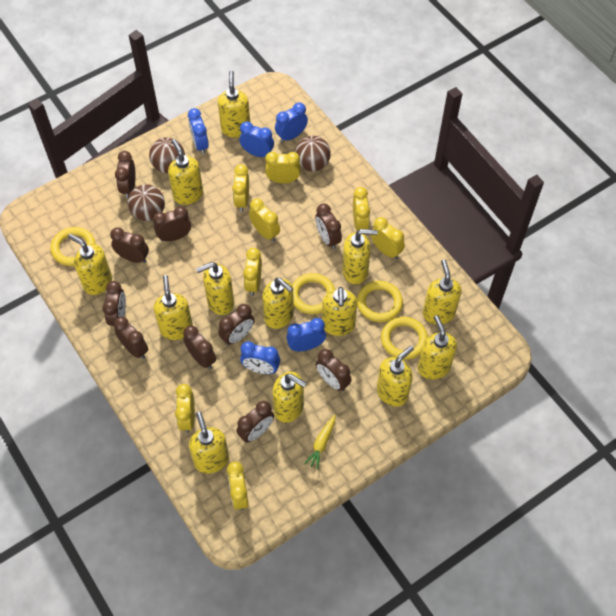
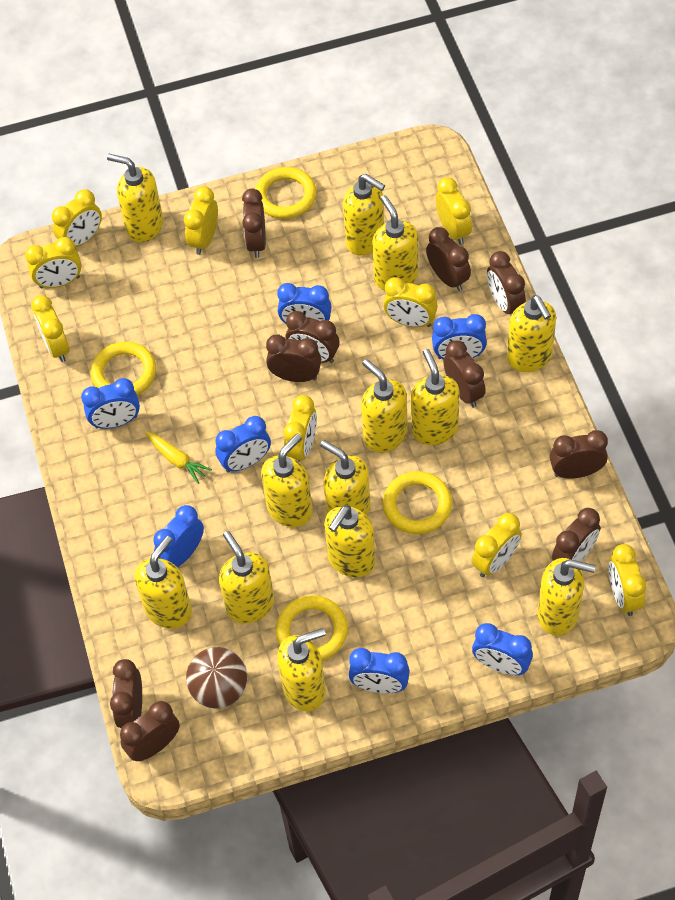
blue clock: [188,108,209,155] [239,121,274,157] [240,341,280,374] [275,102,308,142] [286,318,326,351] = 5 -> [81,378,140,429] [153,505,204,567] [215,416,271,472] [277,283,332,324] [349,648,410,693] [432,314,487,359] [472,623,533,675] = 7
brown ball: [128,184,165,221] [149,137,185,173] [295,136,331,171] = 3 -> [186,647,247,708] = 1
yellow clock: [175,384,195,433] [227,461,249,511] [232,164,249,212] [243,248,262,296] [249,199,280,242] [265,152,301,183] [353,187,370,231] [371,217,405,259] = 8 -> [25,237,82,288] [31,295,69,362] [52,189,102,247] [184,186,218,255] [284,395,317,462] [383,277,438,327] [436,177,472,245] [472,513,522,577] [608,544,646,616] = 9

